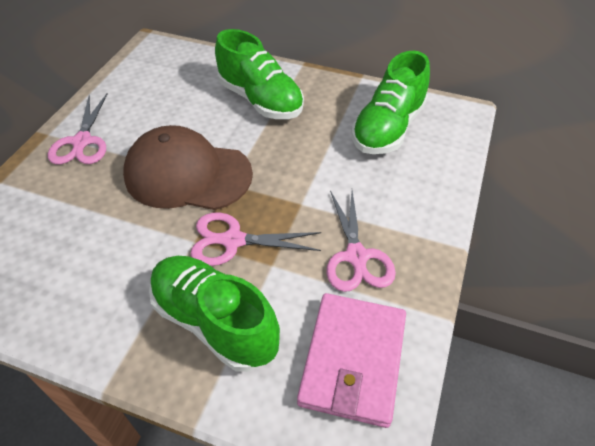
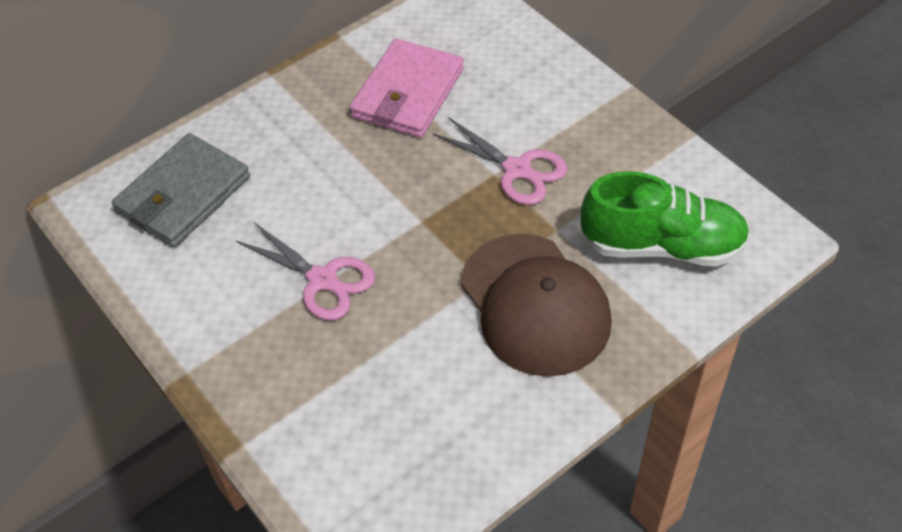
green shoe: [149,256,280,372] [215,29,304,119] [351,51,430,154] = 3 -> [580,171,750,267] = 1
grey wallet: none = 0 -> [112,133,250,248] = 1
pink scissors: [48,93,108,165] [190,212,321,266] [326,190,396,292] = 3 -> [236,222,375,320] [433,117,567,205] = 2

